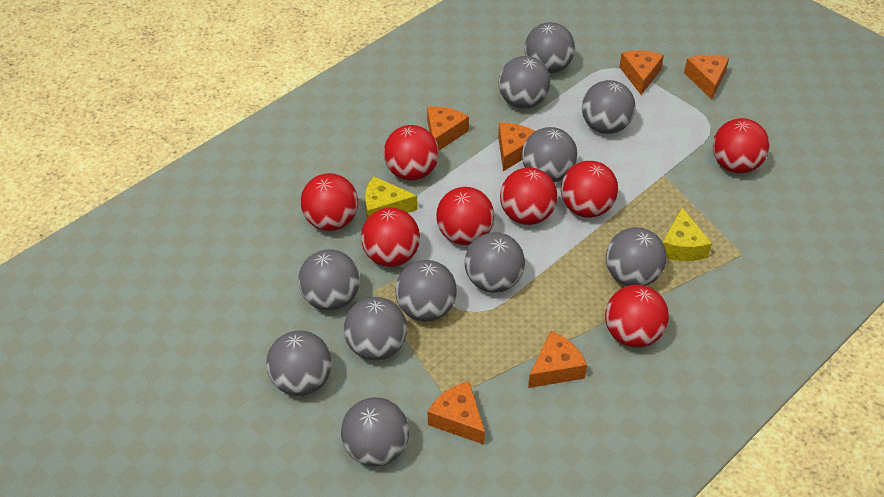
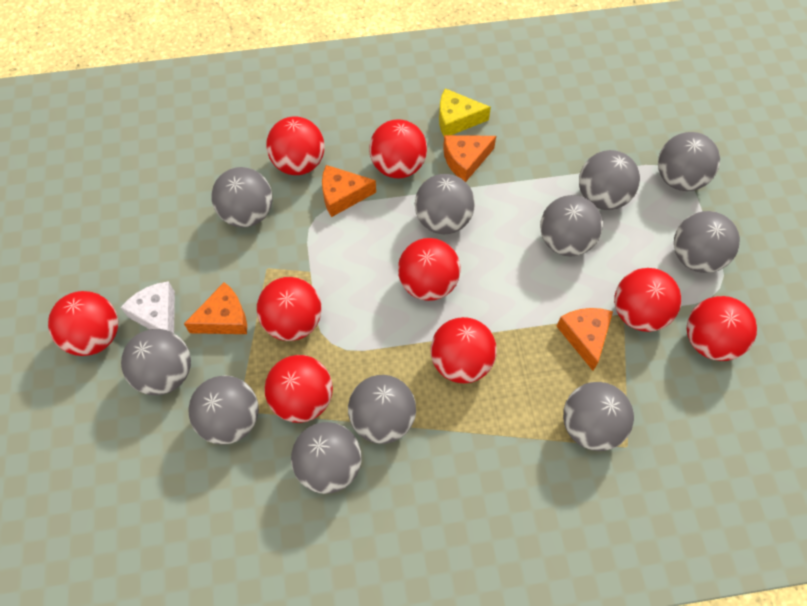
orange cheese: [427,106,469,150] [428,382,485,445] [498,123,535,171] [528,331,587,388] [619,50,664,95] [684,55,729,100] = 6 -> [184,282,247,334] [322,165,376,217] [443,135,496,182] [556,308,613,371] = 4
red ball: [300,173,358,231] [361,208,420,267] [384,125,439,181] [436,187,494,245] [500,167,558,225] [561,161,618,218] [605,285,669,348] [713,118,770,173] = 8 -> [48,291,118,356] [257,277,322,341] [265,355,333,423] [266,116,325,175] [369,119,427,178] [398,238,461,301] [431,317,497,383] [614,268,681,332] [687,296,757,361] = 9
white cheese: none = 0 -> [120,281,175,333] = 1
yellow cheese: [365,177,418,219] [663,208,712,261] = 2 -> [439,89,491,136] = 1

